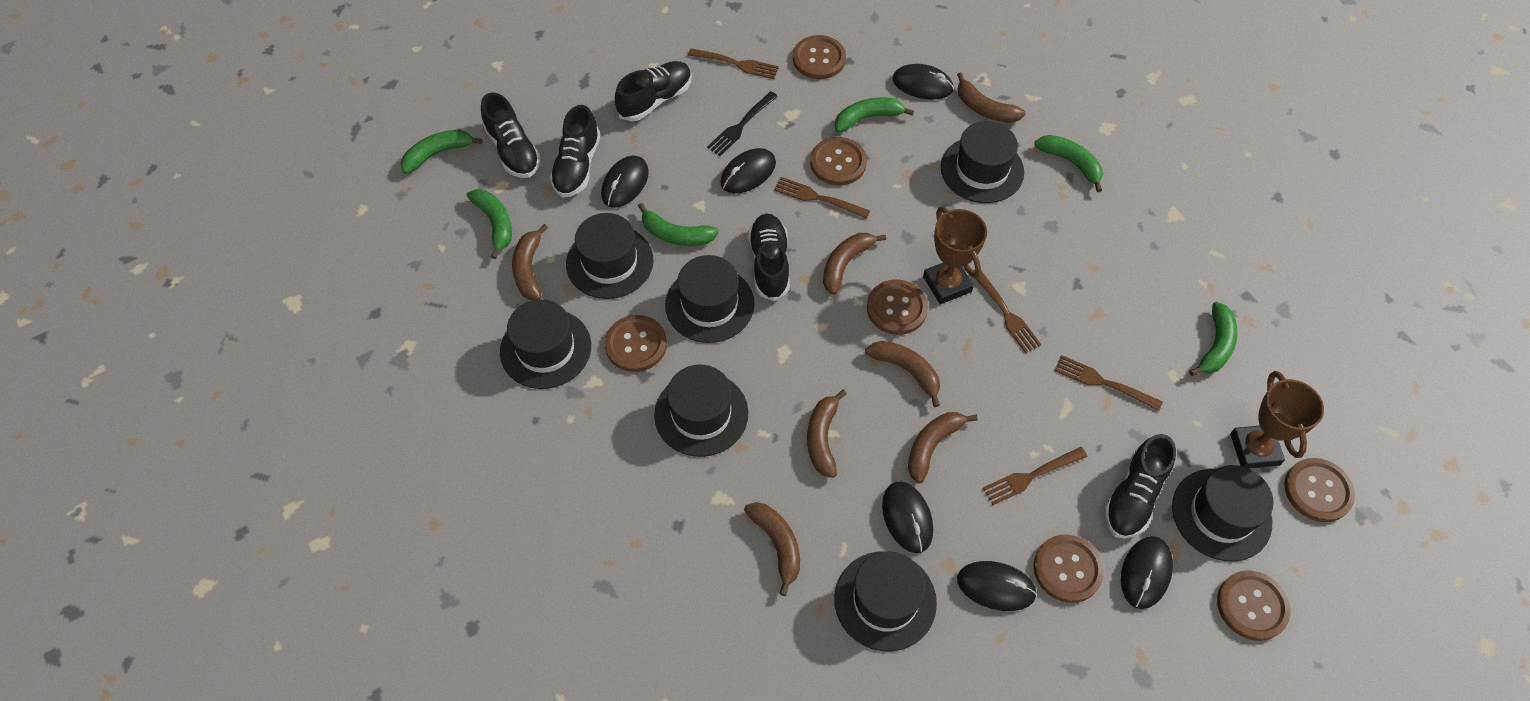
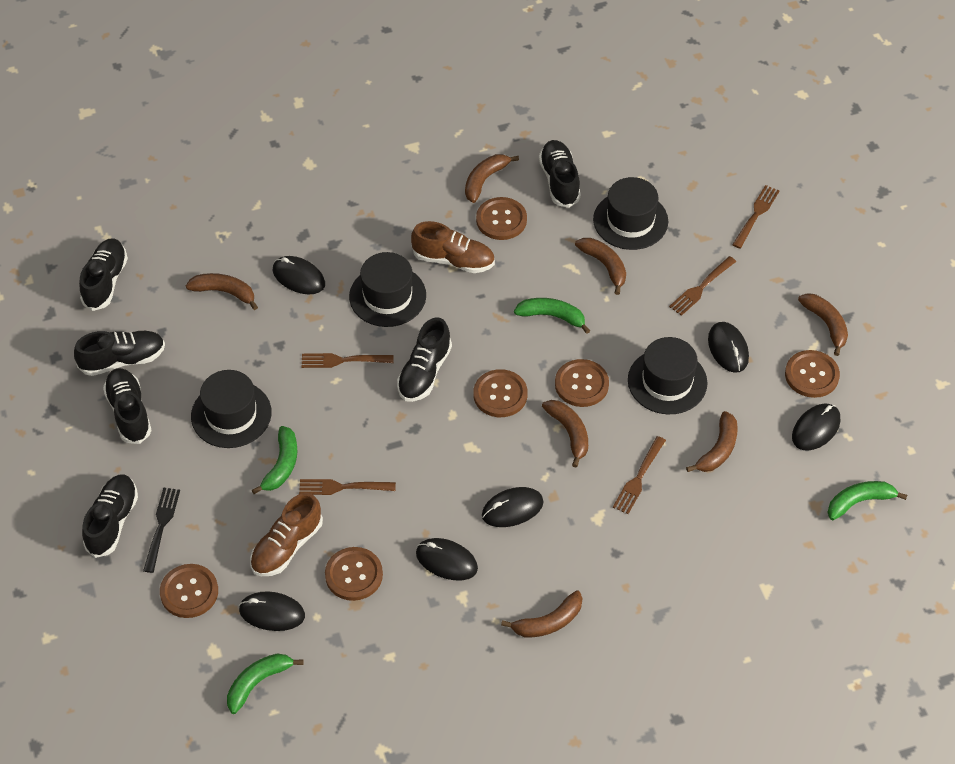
black hat: [500,299,591,389] [566,213,654,299] [654,365,748,457] [665,255,755,343] [834,552,937,651] [941,121,1024,203] [1172,465,1273,562] = 7 -> [191,370,272,448] [349,252,426,327] [593,177,668,250] [628,337,708,414] = 4
black shoe: [481,92,541,178] [550,105,600,198] [615,61,692,121] [748,213,790,301] [1104,434,1176,539] = 5 -> [74,331,165,376] [79,238,128,311] [82,474,138,558] [103,368,152,444] [397,317,452,402] [539,140,581,208] = 6
brown button: [605,315,667,372] [793,35,846,79] [810,137,867,185] [867,280,928,335] [1033,535,1104,603] [1217,571,1291,641] [1284,458,1355,522] = 7 -> [160,564,218,618] [325,547,383,601] [473,369,528,417] [476,197,527,240] [555,359,609,407] [785,350,840,398] = 6
brown shoe: none = 0 -> [250,493,323,576] [411,221,495,273] = 2
brown trophy: [923,207,987,304] [1230,371,1324,469] = 2 -> none = 0
green banana: [401,130,482,174] [467,189,512,259] [638,203,719,246] [835,97,914,133] [1034,135,1103,192] [1189,302,1238,376] = 6 -> [227,654,303,714] [252,426,297,494] [514,298,590,334] [827,481,907,520] = 4

